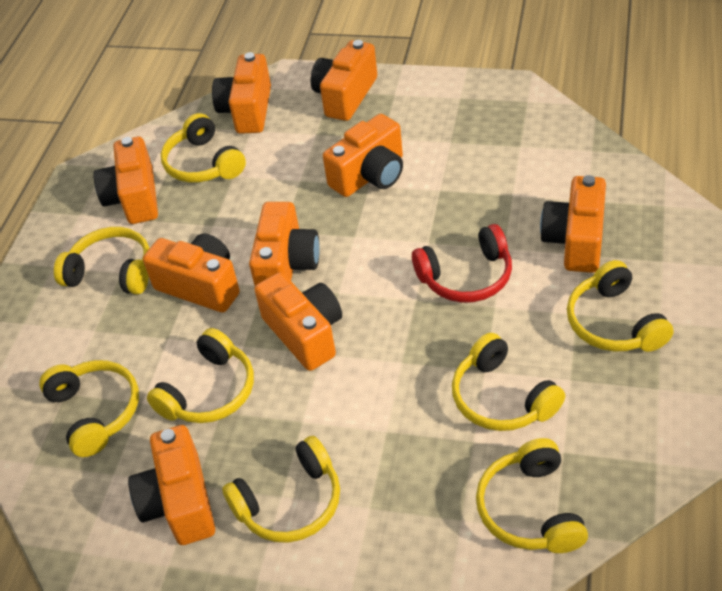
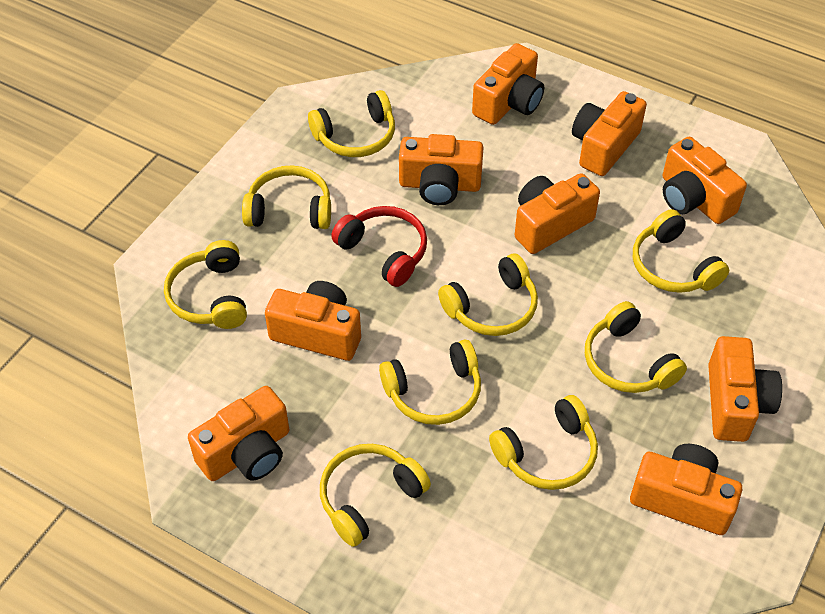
yellow headphones: [39,360,139,457] [54,227,150,295] [147,328,254,423] [161,113,246,183] [222,436,340,543] [452,333,565,431] [476,438,588,553] [567,260,674,352] = 8 -> [164,240,247,329] [242,165,331,229] [308,90,395,157] [320,444,431,547] [379,340,481,425] [438,253,538,336] [489,395,598,490] [585,301,687,393] [633,209,729,293] = 9

